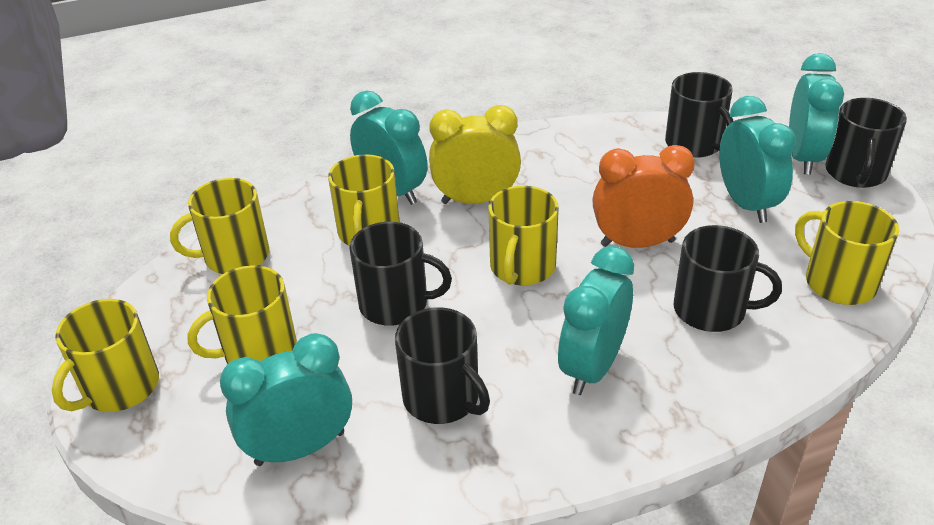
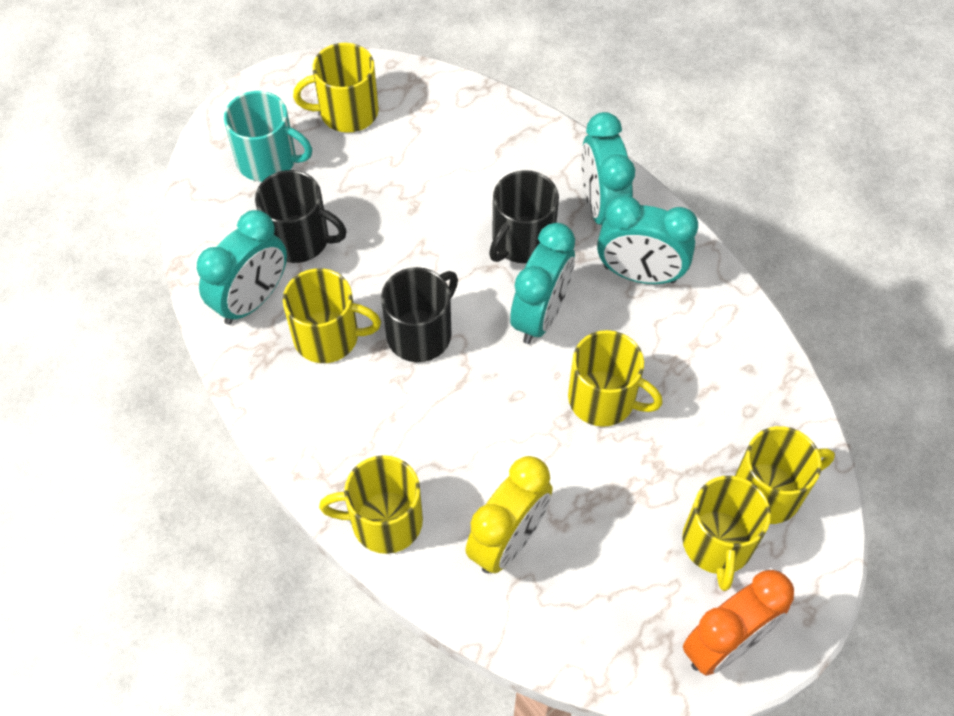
black mug: [349,222,452,326] [395,307,490,424] [665,72,734,158] [674,225,782,332] [825,98,907,188] = 5 -> [255,170,347,263] [381,267,458,362] [489,170,559,263] = 3
turquoise clock: [220,333,352,466] [350,90,427,205] [558,246,634,395] [719,96,796,223] [789,53,844,175] = 5 -> [197,210,287,325] [510,223,575,344] [581,112,635,225] [597,195,698,284] = 4
turquoise mug: none = 0 -> [224,91,312,182] = 1

